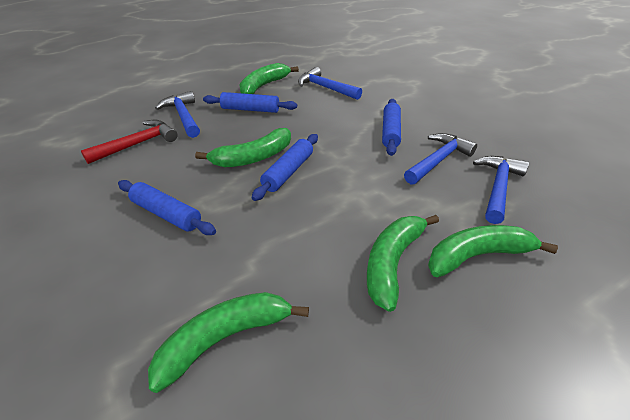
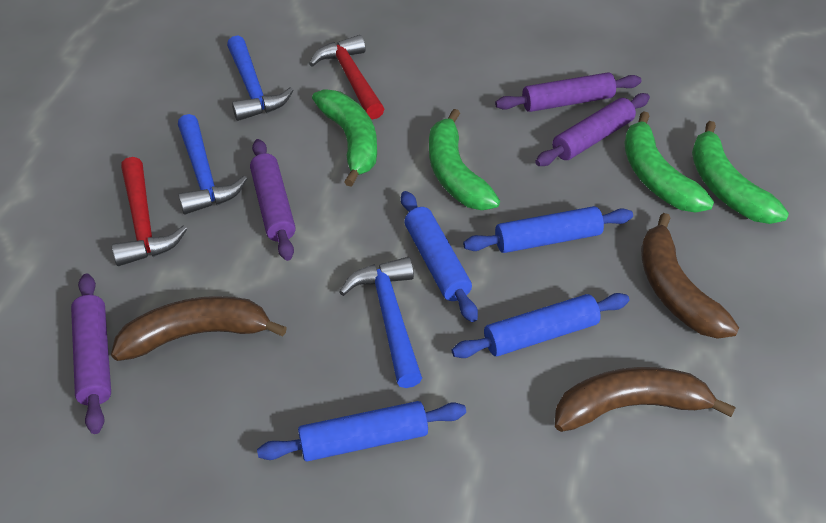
blue hammer: [155,91,200,138] [298,67,362,100] [404,133,477,185] [473,156,529,224] = 4 -> [178,114,248,215] [227,35,294,121] [339,257,422,388] = 3
brown banana: none = 0 -> [111,296,287,361] [555,367,736,432] [641,213,739,339] = 3
green banana: [148,292,309,393] [195,128,291,167] [239,63,299,94] [367,215,439,312] [428,225,558,277] = 5 -> [312,89,377,187] [429,109,500,210] [624,111,714,213] [692,121,789,224] = 4
purple rolling pin: none = 0 -> [71,274,111,434] [250,139,296,261] [495,72,641,112] [535,93,650,166] = 4
red hammer: [81,120,178,164] = 1 -> [112,157,187,266] [309,35,384,120] = 2

